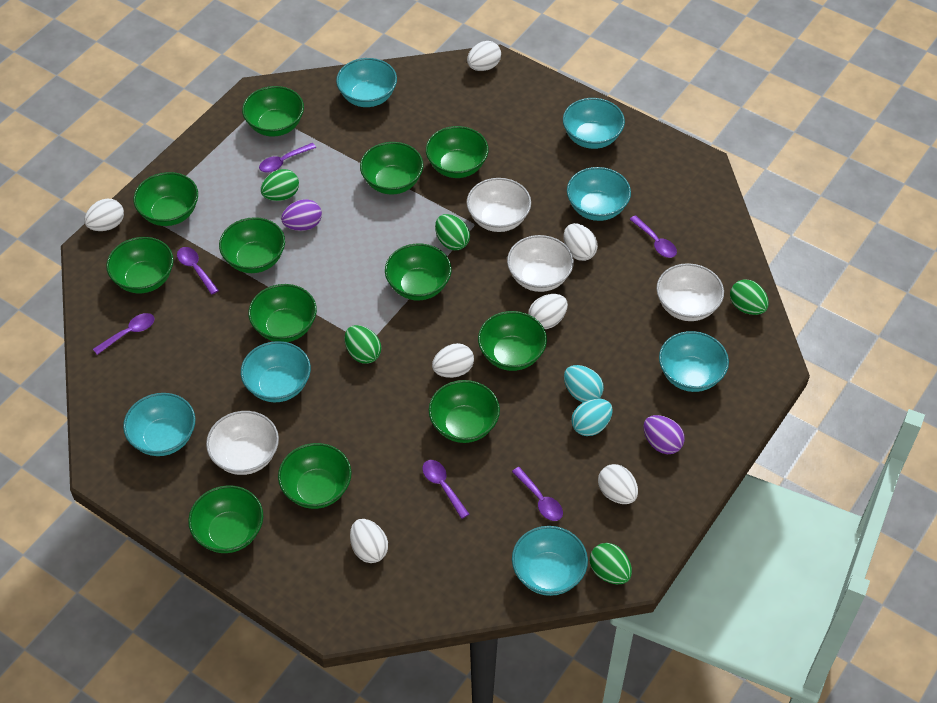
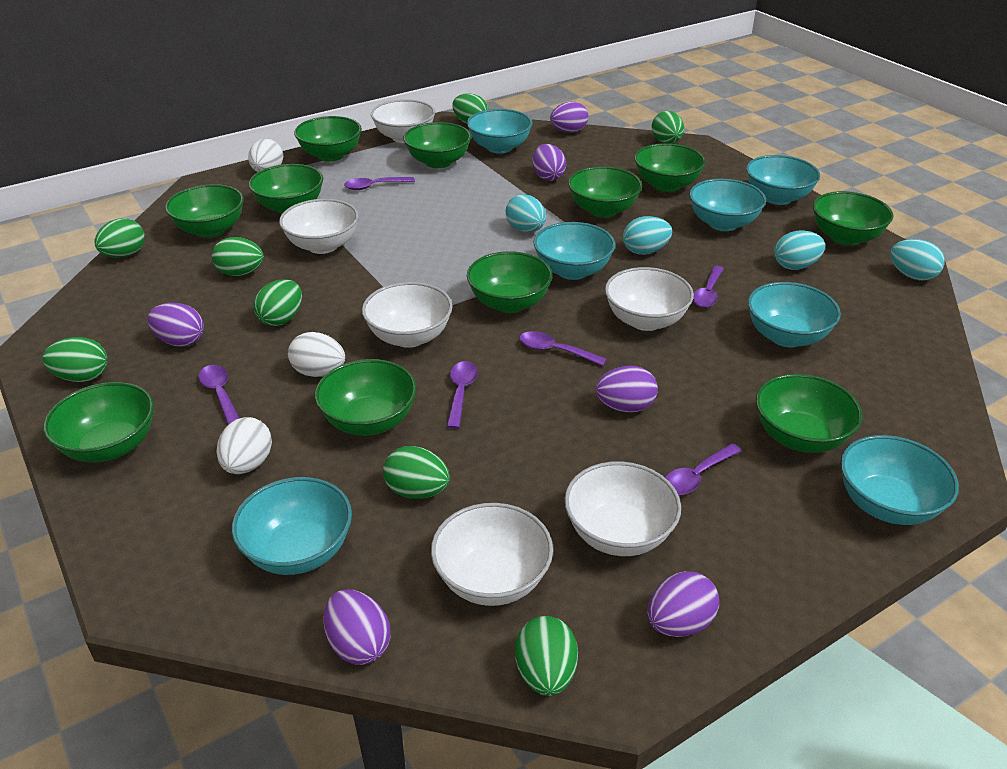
green bowl: [106,237,174,293] [133,172,198,226] [188,485,263,553] [219,217,285,273] [242,86,304,137] [248,284,317,342] [278,443,352,509] [360,142,423,195] [385,243,452,300] [426,126,489,178] [429,380,500,443] [478,311,547,371] = 12 -> [43,382,154,462] [165,184,244,238] [249,164,323,214] [294,116,362,162] [315,359,417,436] [404,122,471,168] [467,251,553,313] [568,166,642,218] [634,143,706,192] [756,374,862,453] [813,191,893,246] = 11
green egg: [261,169,299,201] [344,325,381,364] [435,214,470,250] [590,543,632,584] [730,279,769,315] = 5 -> [42,337,108,382] [94,218,145,258] [212,237,264,276] [253,279,302,326] [383,446,450,499] [452,93,489,124] [515,616,578,696] [651,111,684,144] = 8
purple egg: [281,199,322,231] [643,415,685,454] = 2 -> [147,302,204,347] [323,589,391,665] [532,144,566,181] [550,101,588,133] [595,366,658,412] [648,571,719,637] = 6
turquoise egg: [564,365,604,402] [571,399,613,436] = 2 -> [506,194,546,232] [623,216,672,255] [774,230,825,270] [890,239,945,281] = 4
white bowl: [206,411,279,475] [467,178,531,232] [507,235,574,292] [656,263,724,321] = 4 -> [279,199,359,254] [362,282,453,348] [371,99,435,143] [431,503,553,606] [564,462,681,556] [605,267,694,331] = 6
white egg: [84,199,124,231] [350,519,388,563] [432,343,474,378] [467,41,501,71] [528,294,568,329] [564,223,598,261] [598,464,638,504] = 7 -> [217,417,272,474] [248,139,283,172] [288,332,345,377] = 3

